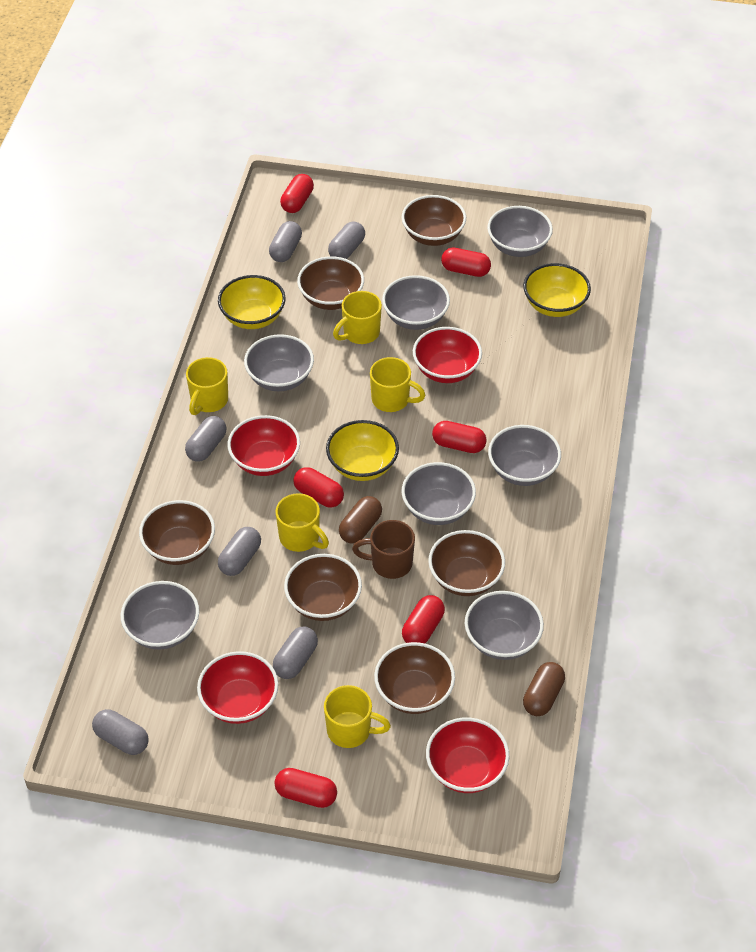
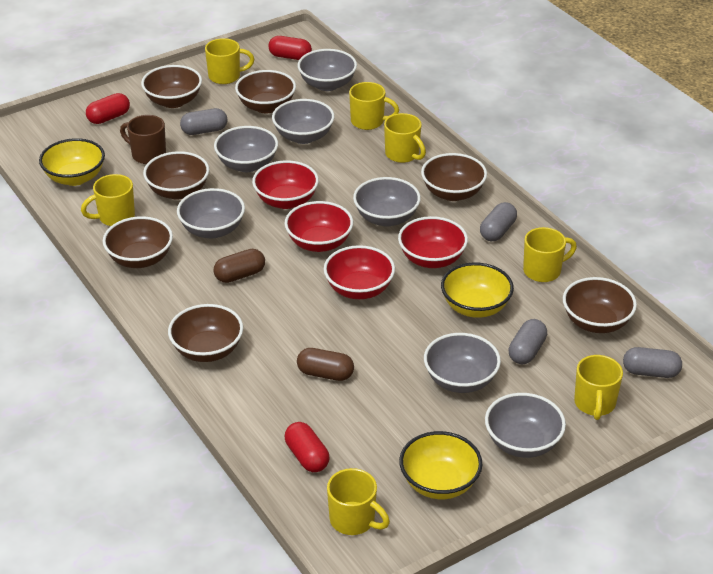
brown bowl: [139,500,215,565] [284,554,362,621] [297,256,364,310] [374,642,455,714] [402,195,466,246] [428,530,505,596] = 6 -> [103,216,173,268] [141,65,202,108] [143,151,209,200] [168,304,243,362] [235,70,296,113] [421,153,487,201] [563,277,637,333] = 7
grey capsule: [92,709,149,755] [185,416,227,462] [218,527,261,576] [269,221,302,262] [273,627,318,679] [328,222,365,259] = 6 -> [180,108,228,135] [480,202,517,241] [508,319,547,364] [623,347,682,378] = 4
red capsule: [275,768,337,808] [280,174,314,213] [293,467,344,507] [402,595,445,643] [432,421,487,453] [441,248,491,277] = 6 -> [86,93,130,124] [268,36,312,60] [285,422,329,472] = 3
yellow mug: [186,357,228,415] [275,493,329,552] [324,685,391,748] [333,291,382,344] [370,357,426,412] = 5 -> [81,174,135,226] [205,38,254,84] [327,468,390,535] [349,82,399,130] [384,113,426,163] [523,227,577,282] [574,355,623,420] = 7

